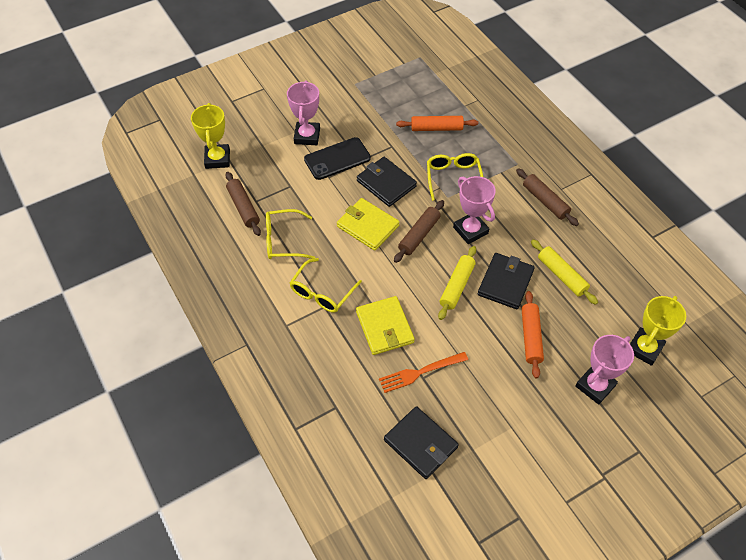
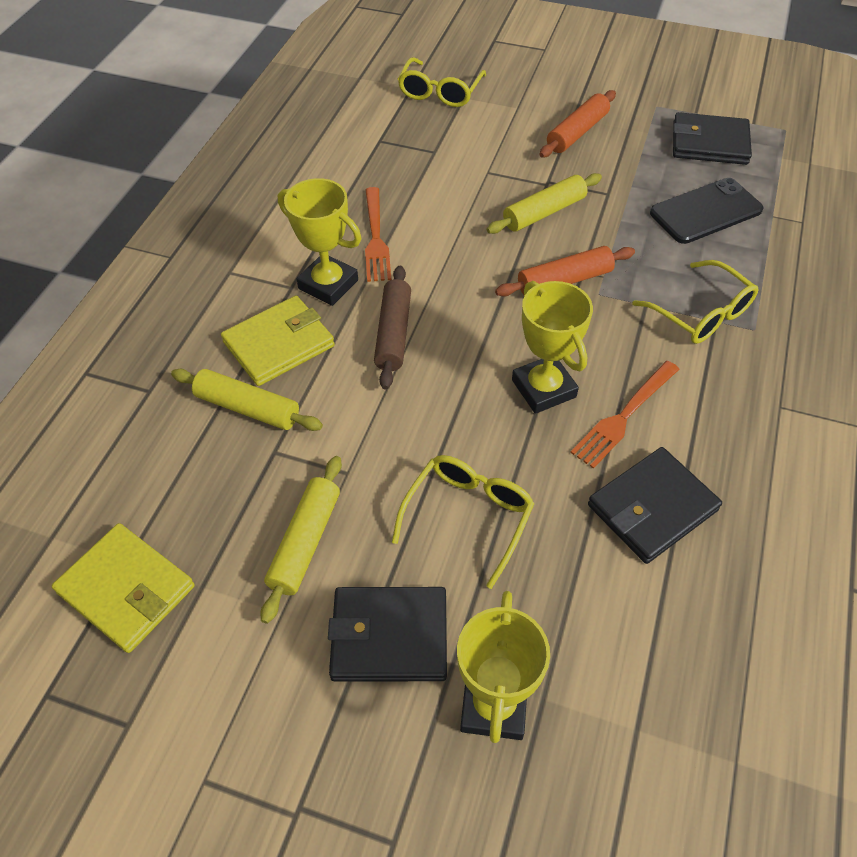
brown rolling pin: [225,172,261,236] [394,200,444,263] [516,168,579,226] = 3 -> [374,266,411,390] = 1
orange fork: [379,352,468,393] = 1 -> [365,187,391,282] [570,361,680,469] = 2
pink trophy: [287,80,320,145] [453,176,496,244] [575,335,634,405] = 3 -> none = 0
yellow rolling pin: [438,246,476,320] [531,239,598,305] = 2 -> [171,369,323,431] [260,456,342,624] [487,173,602,234] = 3
yellow trophy: [191,103,230,169] [630,296,686,366] = 2 -> [278,178,361,306] [457,591,550,743] [512,281,593,414] = 3

